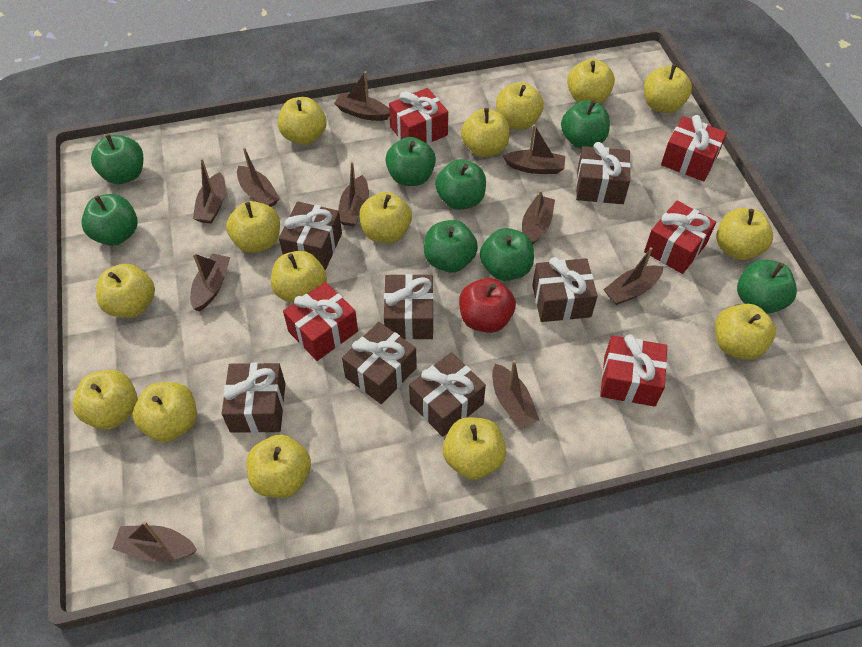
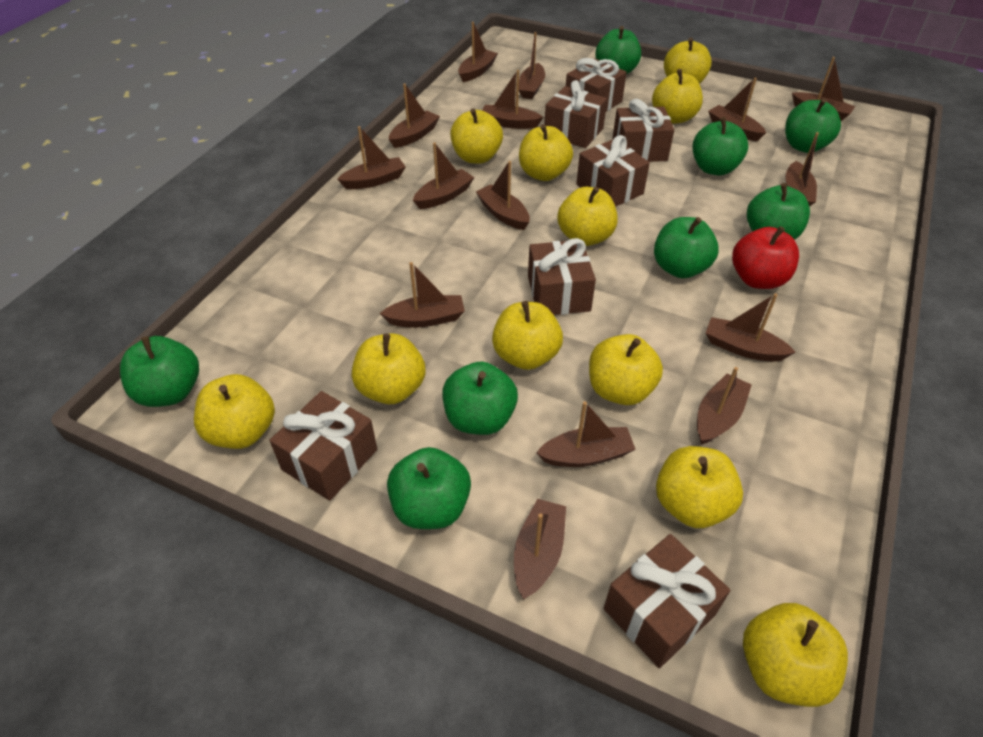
brown boat: [112,522,197,561] [190,253,230,311] [193,158,226,224] [237,147,280,207] [334,71,390,121] [338,161,369,227] [492,360,539,428] [503,124,565,174] [522,190,555,244] [603,247,663,305] = 10 -> [337,126,406,189] [380,262,465,328] [389,83,440,148] [413,143,474,209] [458,22,498,82] [476,161,530,230] [482,70,543,129] [514,499,566,599] [519,32,545,99] [536,401,636,467] [697,367,751,445] [705,293,795,362] [708,78,766,141] [786,132,819,207] [792,57,855,121] = 15
red gift: [283,282,358,361] [389,88,448,144] [600,334,667,407] [644,201,716,274] [661,115,727,182] = 5 -> none = 0
yellow apple: [73,370,138,430] [96,264,155,318] [133,382,197,442] [226,201,280,253] [246,434,311,498] [271,251,327,303] [278,97,327,145] [359,192,412,243] [443,417,506,480] [461,108,510,157] [496,82,544,130] [567,59,615,104] [644,64,692,113] [715,304,776,360] [716,208,773,260] = 15 -> [194,374,275,449] [352,333,426,404] [450,108,503,164] [492,301,563,370] [519,124,573,181] [557,187,618,246] [589,334,663,405] [652,69,703,124] [656,446,743,528] [664,38,712,84] [743,603,848,707] = 11

